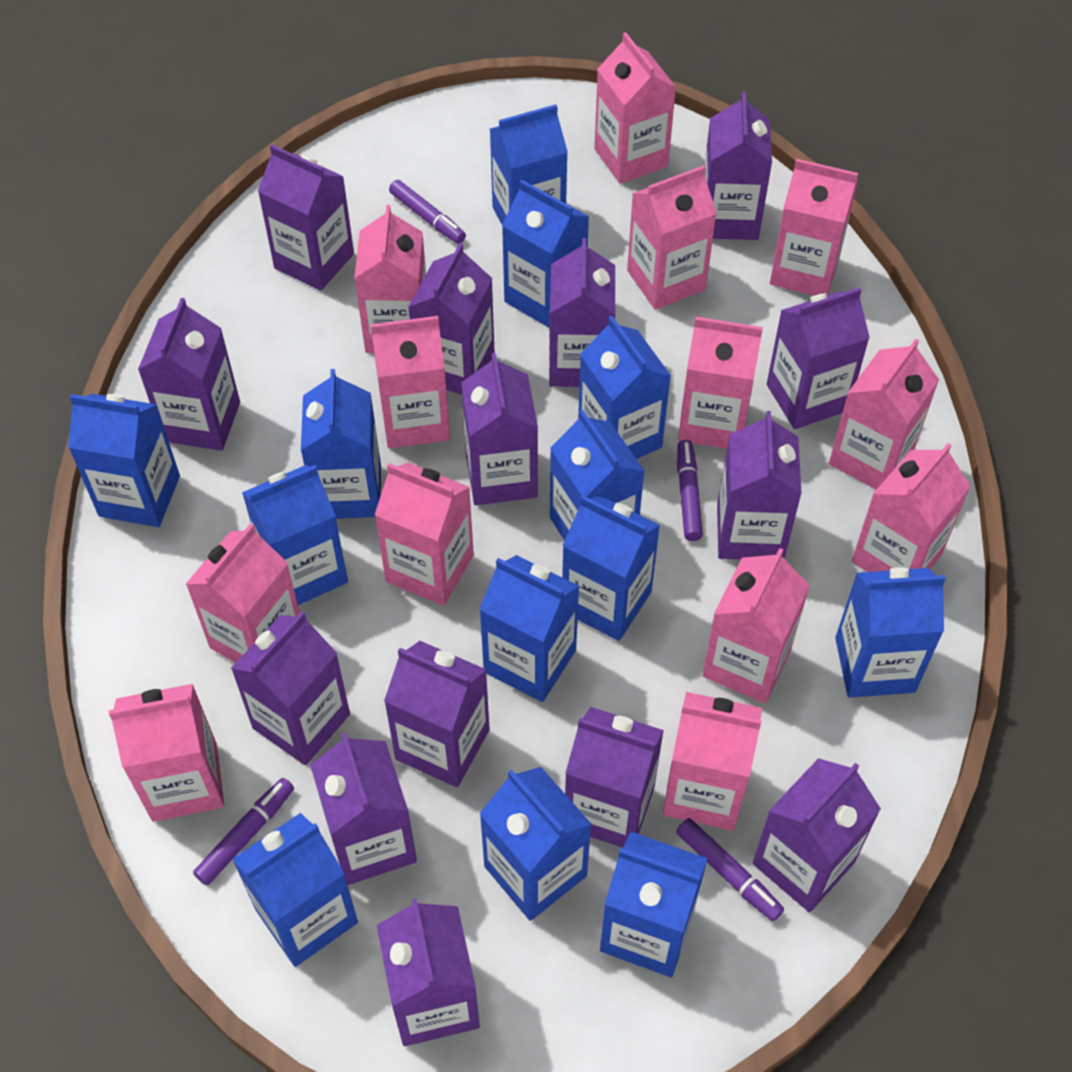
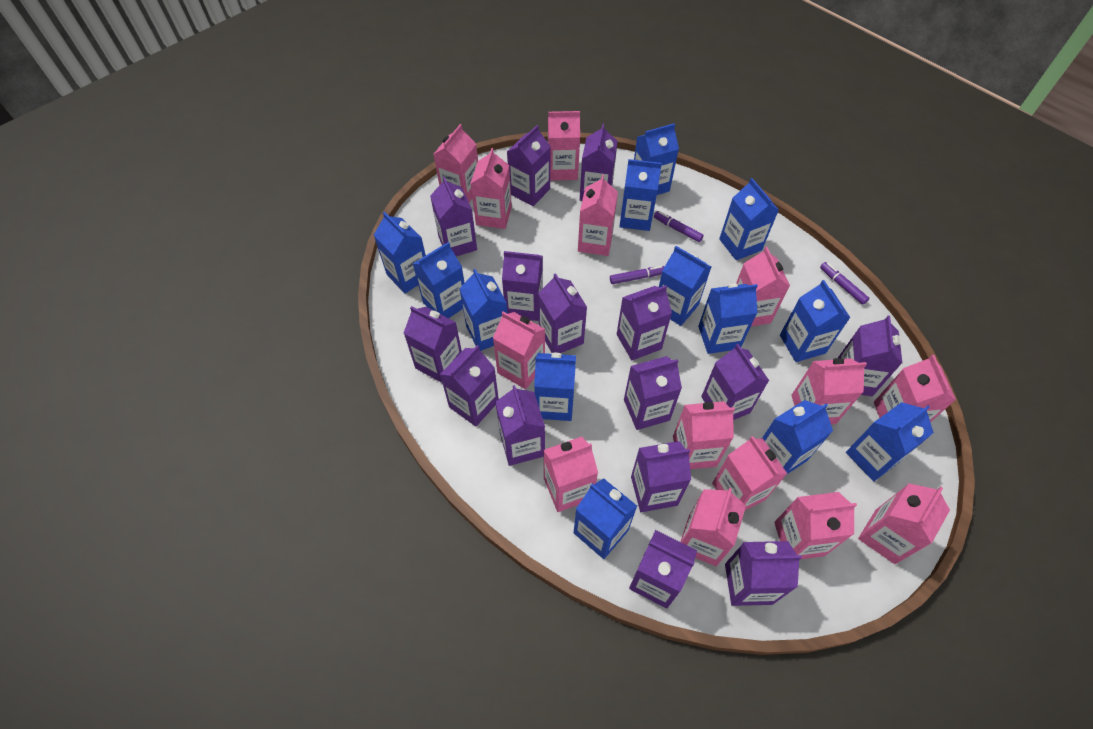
pink carton: [109,684,224,822] [186,523,300,663] [354,205,426,353] [371,316,450,448] [375,463,474,606] [594,32,676,184] [627,165,717,310] [663,692,762,831] [678,317,763,449] [702,548,810,703] [770,159,858,296] [829,339,939,490] [852,443,971,572] = 13 -> [434,124,478,202] [470,148,512,229] [493,312,545,389] [543,437,598,512] [548,111,580,181] [578,175,618,256] [673,401,735,469] [681,488,746,566] [712,436,787,510] [736,247,790,326] [774,492,857,559] [791,358,867,424] [858,483,950,564] [874,355,956,422] = 14
purple carton: [138,298,240,451] [231,611,350,765] [258,145,354,291] [310,733,417,885] [377,899,480,1046] [384,641,490,787] [408,243,495,395] [461,353,538,505] [549,238,615,387] [565,707,664,848] [704,92,772,240] [717,411,802,560] [753,758,881,912] [767,287,870,429] = 14 -> [404,306,462,383] [430,177,477,256] [440,345,499,426] [496,385,545,466] [502,251,543,321] [507,125,551,206] [538,273,587,353] [580,124,618,201] [617,285,672,360] [624,356,682,430] [629,530,697,609] [631,441,691,512] [701,344,769,420] [725,541,802,606] [838,316,902,396] = 15
purple marker: [193,778,294,886] [389,180,466,244] [676,818,784,921] [677,440,703,541] = 4 -> [610,266,665,284] [654,211,704,242] [820,262,869,305] = 3

